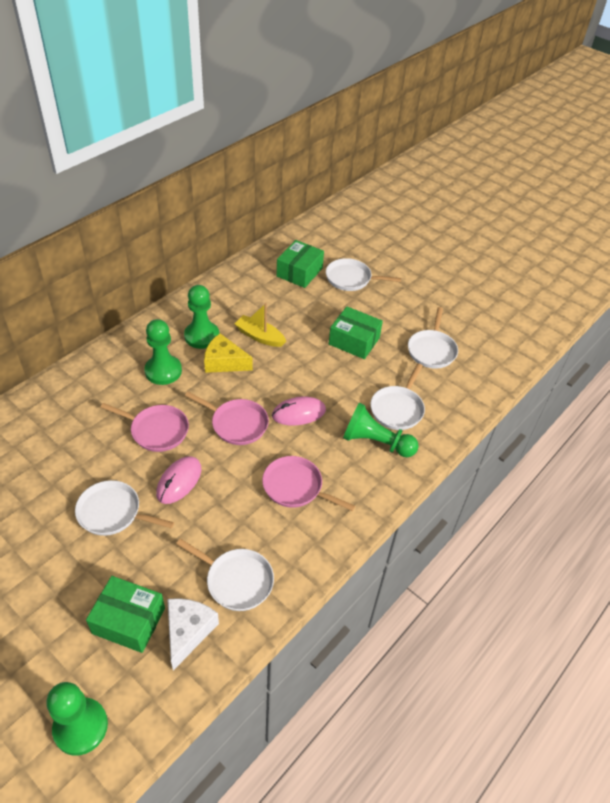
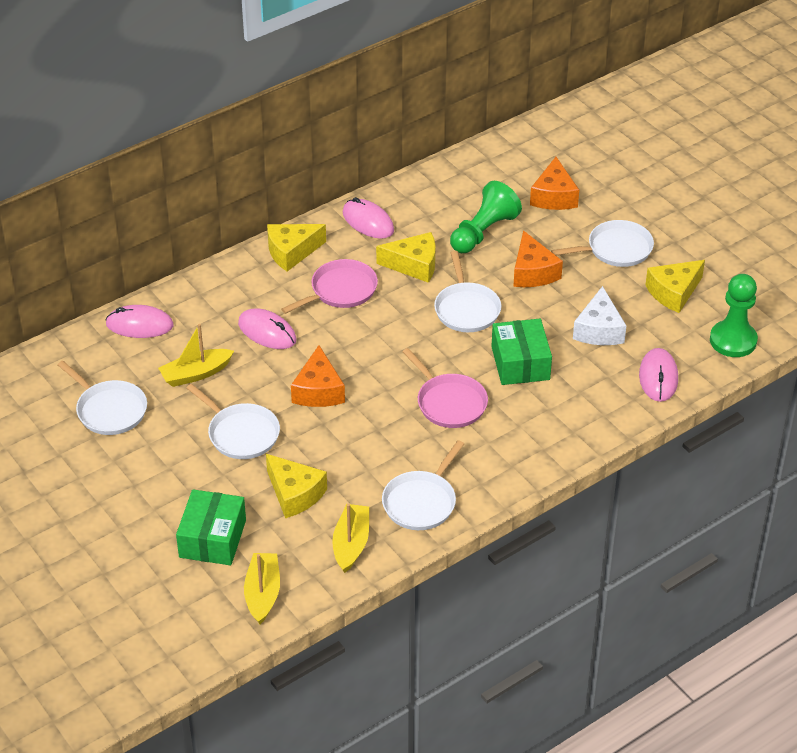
green box: [86,576,165,653] [277,240,324,288] [329,307,383,359] = 3 -> [176,489,246,565] [491,319,552,385] = 2
green pawn: [46,682,108,756] [144,319,182,385] [184,285,219,349] [343,403,419,457] = 4 -> [450,181,522,253] [710,274,758,357] = 2
orange cheese: none = 0 -> [291,345,345,407] [513,230,563,287] [530,157,579,210] = 3
pink mouse: [156,456,201,504] [272,396,326,425] = 2 -> [106,305,174,338] [238,309,296,349] [343,197,394,239] [639,348,678,402] = 4
pink pan: [100,403,189,452] [185,392,269,445] [262,456,355,511] = 3 -> [281,259,378,314] [402,348,488,428] = 2
yellow boat: [235,303,286,347] = 1 -> [158,324,234,387] [244,553,280,624] [332,504,369,573] = 3
yellow cheese: [204,333,253,373] = 1 -> [266,454,327,518] [267,224,326,271] [376,232,436,283] [645,260,705,313] = 4

